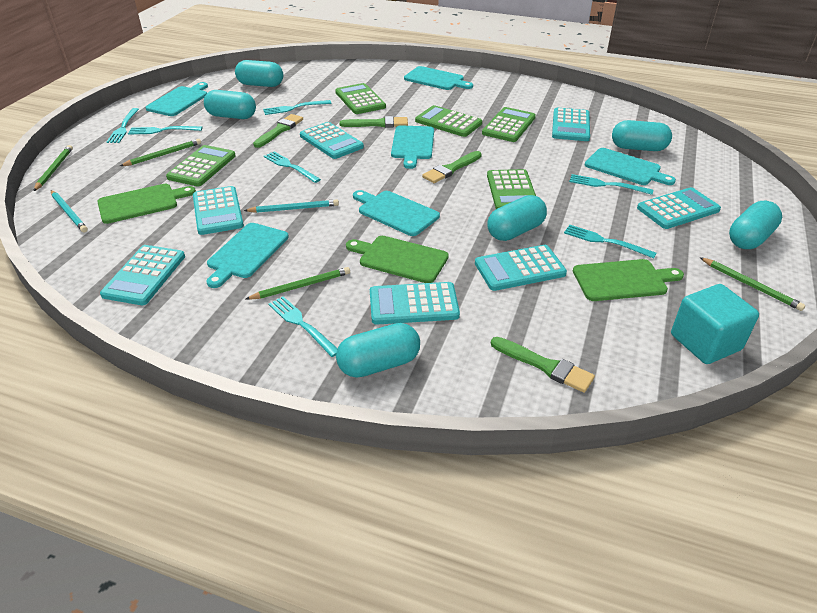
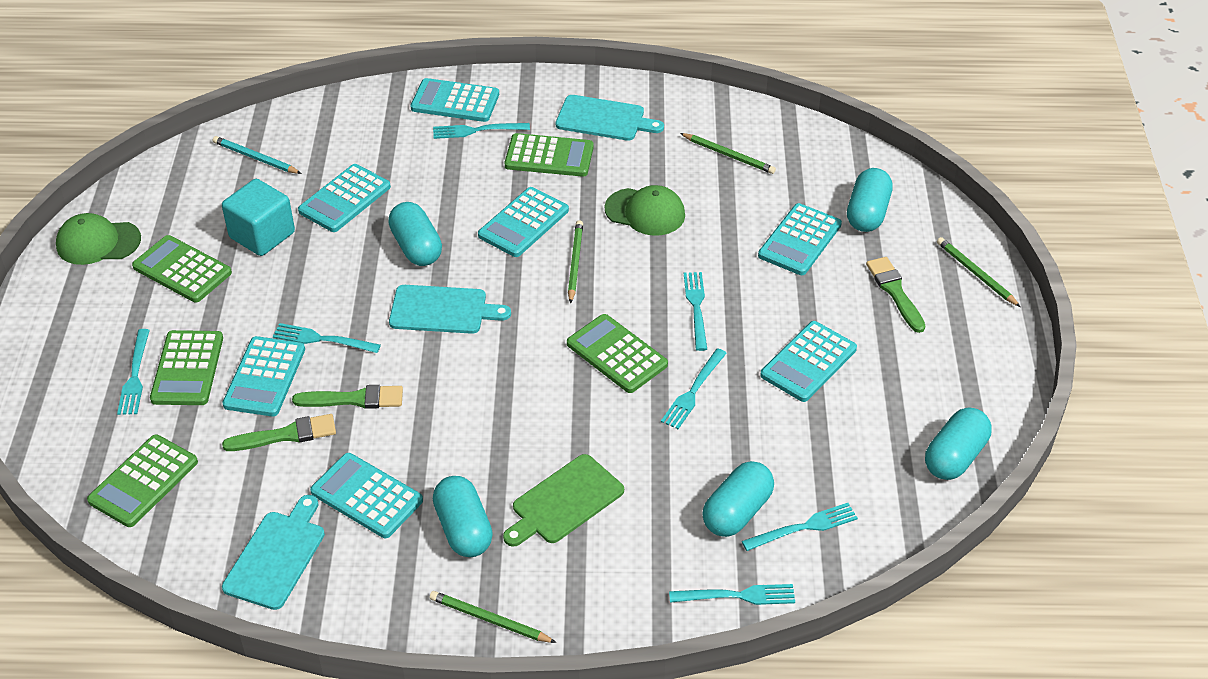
green brush: [253,114,303,148] [339,116,408,128] [422,151,482,183] [491,337,595,393] = 4 -> [222,414,336,451] [292,385,403,409] [866,257,926,333] = 3
green cap: none = 0 -> [56,213,141,265] [605,185,685,236] = 2
green cutting board: [97,184,196,224] [346,236,449,283] [573,259,684,301] = 3 -> [503,454,624,547] = 1
turquoise capsule: [204,90,256,119] [235,60,283,87] [336,323,420,378] [487,195,547,241] [612,120,672,151] [729,201,782,249] = 6 -> [388,202,442,266] [433,476,493,557] [702,461,774,537] [847,168,893,232] [925,407,992,480] = 5
turquoise cutting board: [145,82,208,116] [206,223,289,288] [353,190,440,236] [391,125,434,169] [404,66,473,90] [585,148,676,185] = 6 -> [222,495,325,610] [389,285,511,334] [556,95,664,141] = 3
turquoise pencil: [51,190,88,233] [244,199,339,213] = 2 -> [213,136,302,174] = 1

